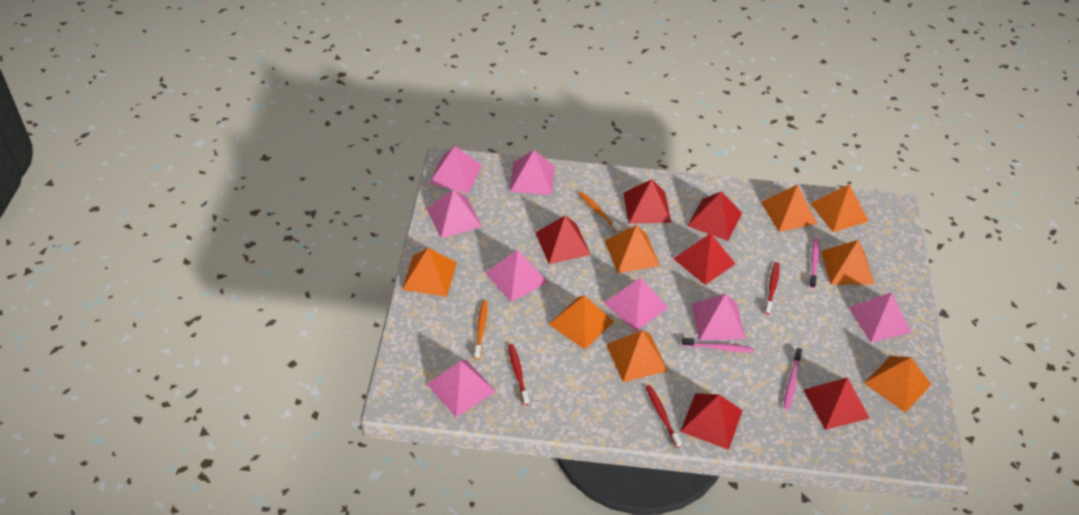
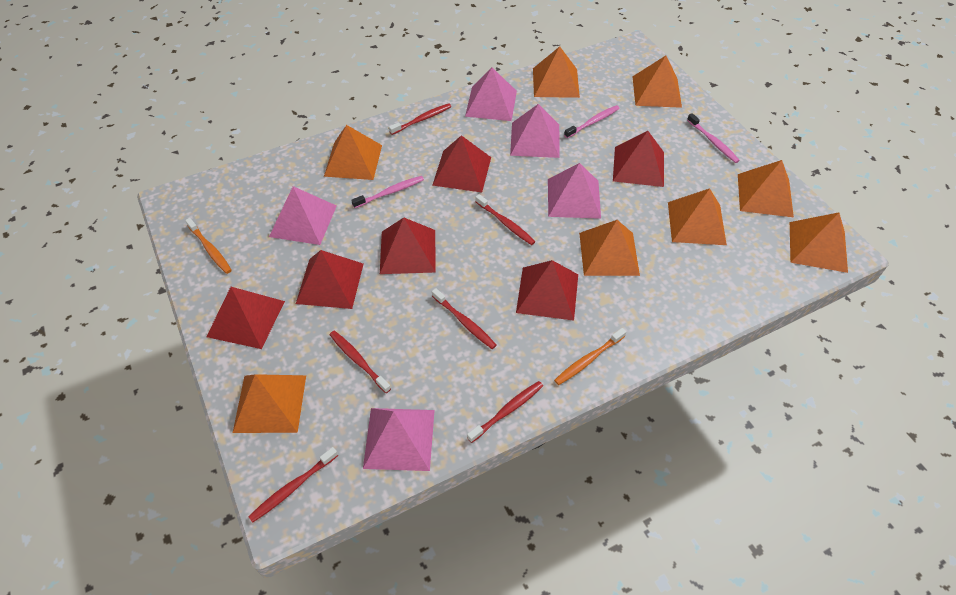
pink pyramid: [427,189,482,238] [427,360,496,417] [429,146,482,193] [486,250,548,302] [510,150,554,195] [604,278,668,331] [691,294,745,341] [848,292,911,342] = 8 -> [269,186,337,245] [363,408,435,471] [465,68,517,121] [510,104,559,158] [548,163,601,219] = 5
red toothbrush: [508,344,529,405] [646,385,682,448] [765,262,780,314] = 3 -> [248,447,338,523] [330,331,391,393] [389,103,451,135] [432,288,496,349] [467,381,543,443] [475,194,535,245] = 6

